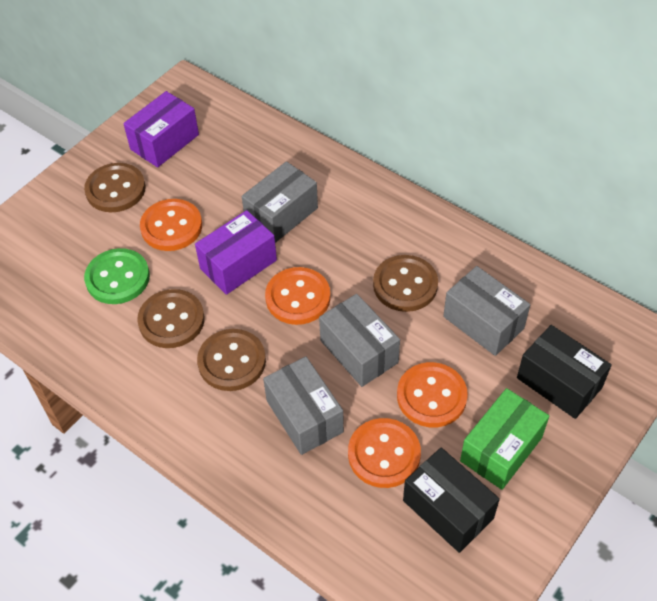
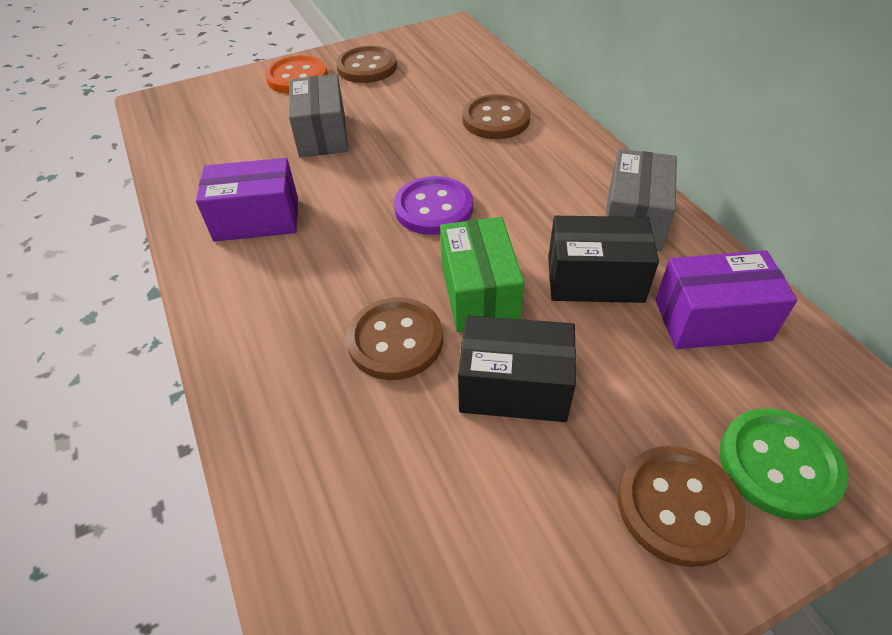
grey box: [242,161,318,243] [263,356,344,455] [319,294,400,387] [443,266,530,356] = 4 -> [289,74,348,157] [606,149,677,251] = 2
orange button: [140,199,202,251] [265,267,330,325] [348,418,421,488] [397,362,468,427] = 4 -> [265,55,328,93] = 1
purple button: none = 0 -> [394,176,473,235] = 1

